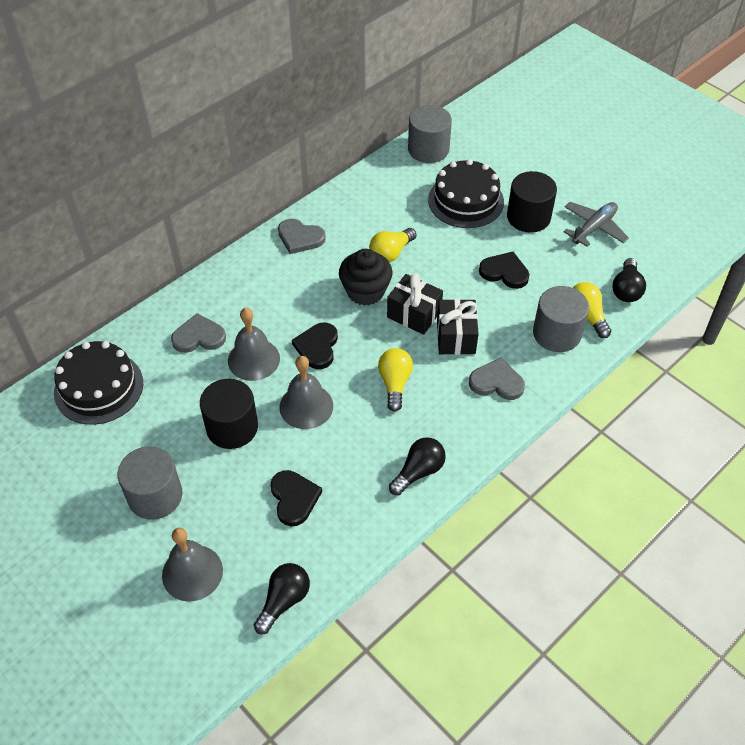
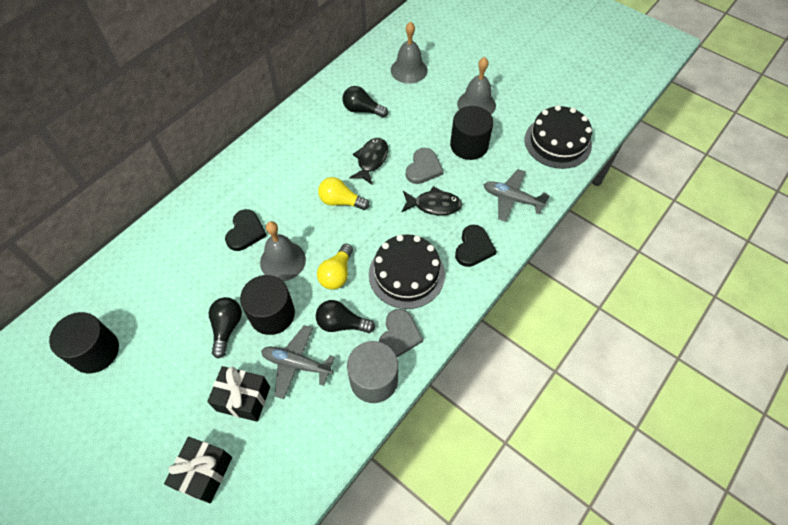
black cupcake: [339,249,393,306] = 1 -> none = 0
black cylinder: [200,379,258,449] [507,171,557,233] = 2 -> [49,312,119,373] [240,275,295,335] [450,106,494,160] = 3
black fish: none = 0 -> [349,138,388,185] [401,186,462,215] = 2
black heart: [271,470,322,526] [292,323,338,369] [479,252,529,289] = 3 -> [225,209,267,251] [455,225,497,267] = 2
grey cylinder: [118,446,183,520] [408,105,452,163] [533,286,589,352] = 3 -> [347,341,398,403] = 1
grey heart: [171,313,226,353] [278,219,326,254] [469,358,525,400] = 3 -> [379,309,423,357] [406,148,444,184] = 2
grey plane: [564,202,629,247] = 1 -> [261,325,335,399] [484,169,550,222] = 2
yellow light bulb: [369,228,417,263] [378,348,413,412] [573,282,612,338] = 3 -> [317,244,353,290] [318,177,370,210] = 2

